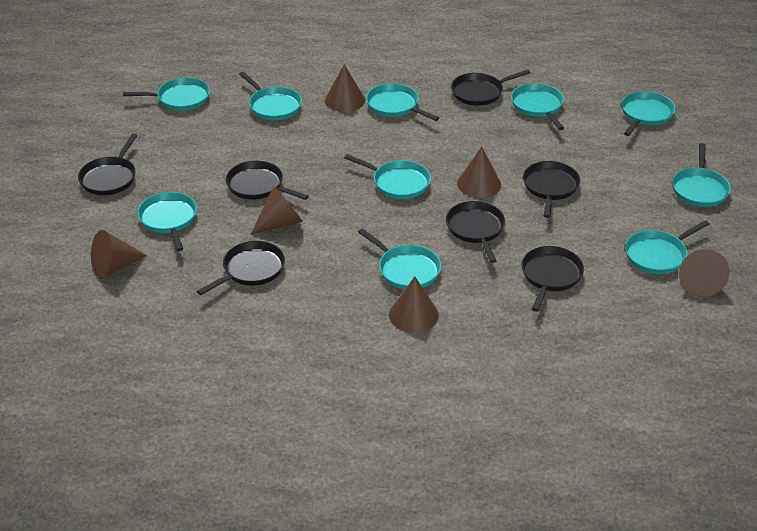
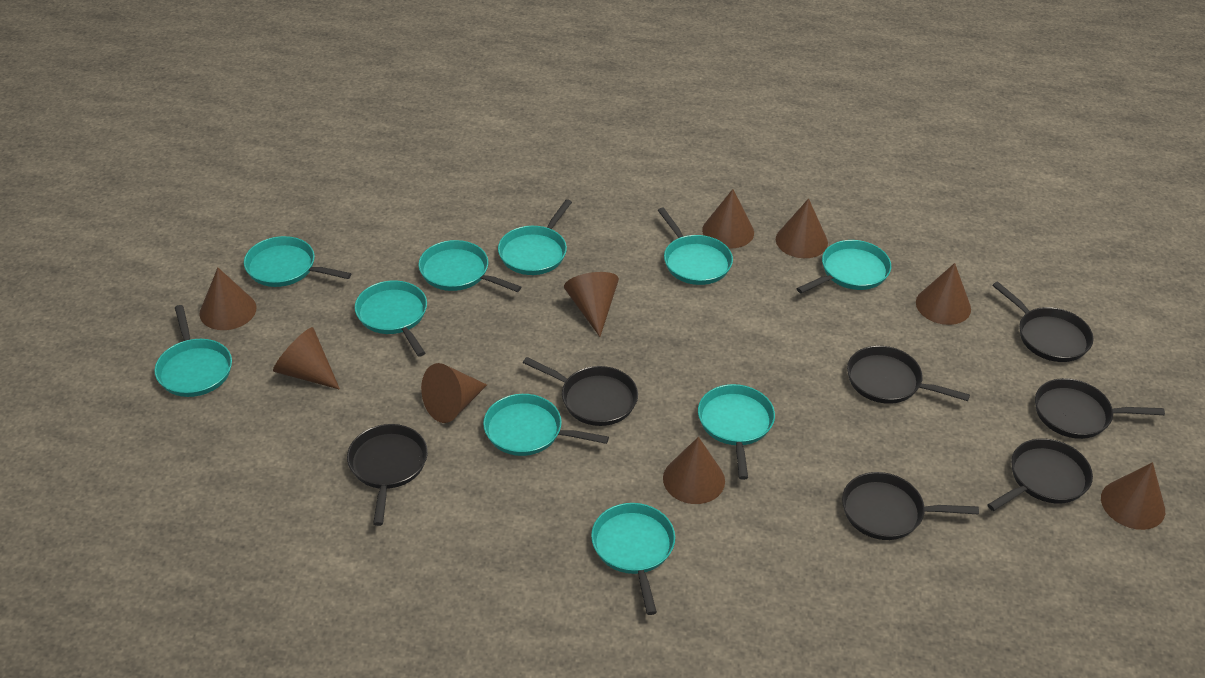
brown cone: [91,230,147,278] [251,186,303,234] [325,64,365,112] [389,277,439,333] [457,147,501,198] [679,249,730,297] = 6 -> [199,268,256,330] [273,327,340,390] [421,363,487,423] [564,272,619,337] [663,437,725,504] [702,189,754,249] [776,199,828,258] [916,263,971,325] [1101,462,1165,530] = 9

